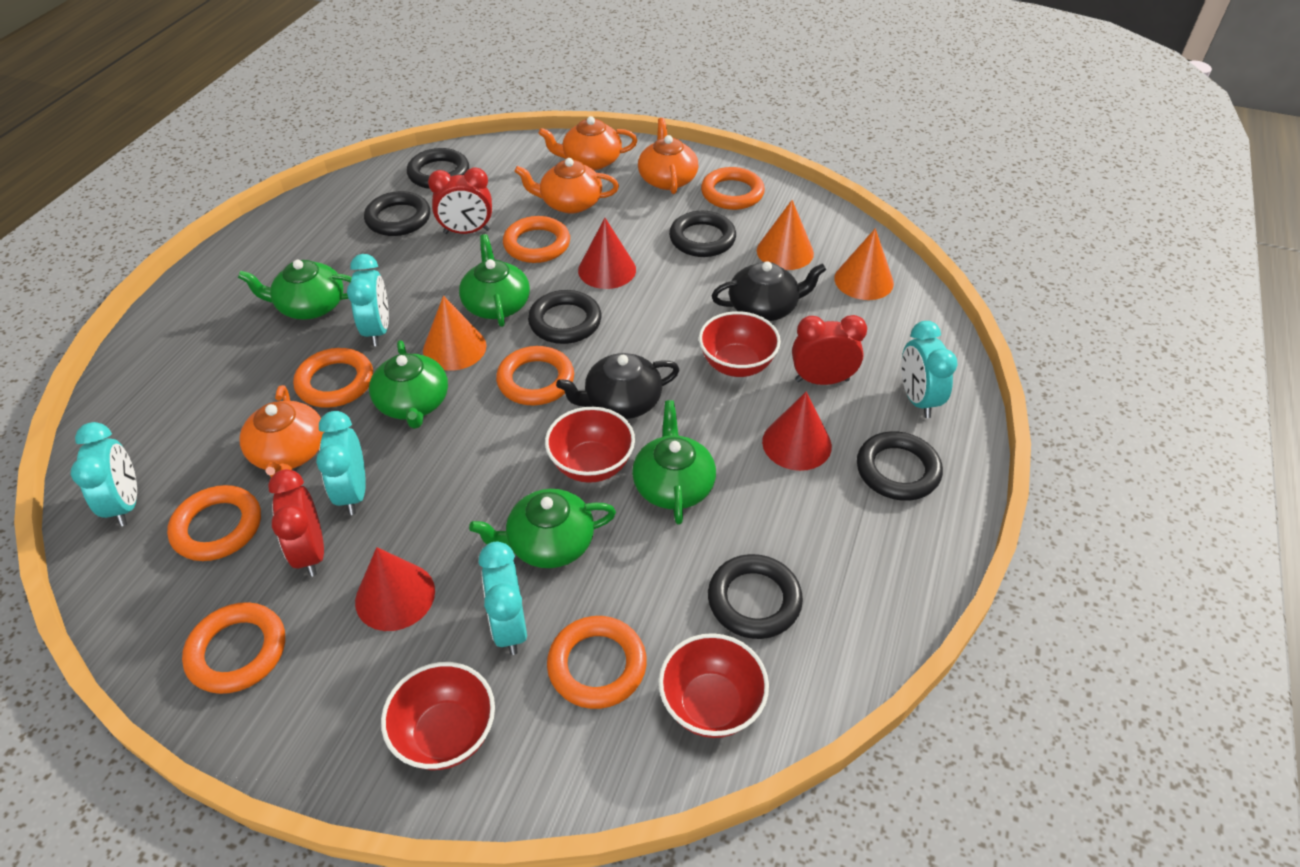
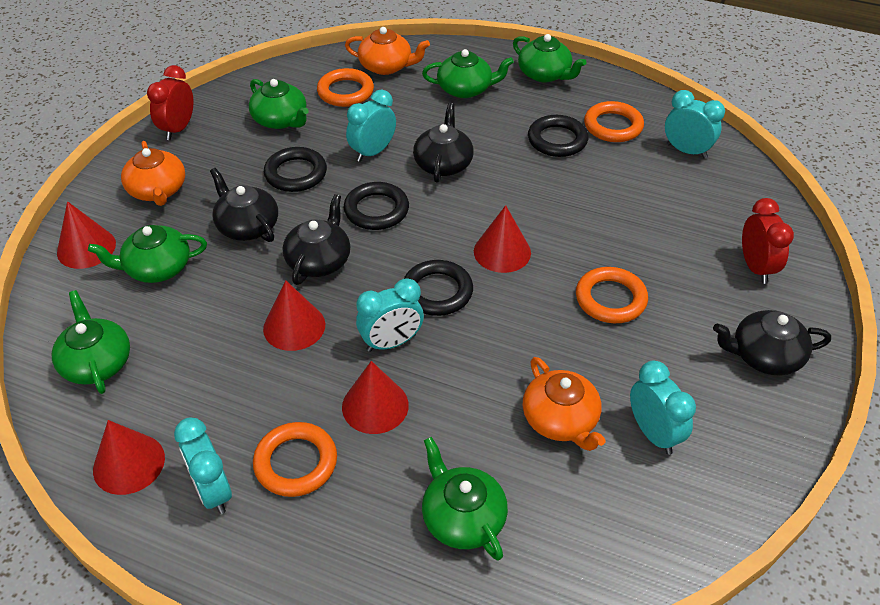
black ring: [364,191,430,236] [407,148,469,189] [528,290,601,344] [669,211,736,257] [708,554,803,639] [857,431,943,501] = 6 -> [264,147,327,192] [344,182,409,230] [404,260,473,316] [528,115,588,157] = 4
black teapot: [556,353,680,419] [712,261,826,321] = 2 -> [210,168,278,242] [283,194,350,285] [413,103,474,183] [713,310,831,375] = 4
green teapot: [238,260,352,320] [369,340,448,429] [459,234,530,327] [469,489,616,568] [632,400,716,525] = 5 -> [52,290,130,394] [88,225,207,283] [249,79,309,129] [422,49,514,98] [422,437,508,561] [513,34,587,82] = 6
orange cone: [423,295,487,371] [757,200,814,270] [834,228,894,300] = 3 -> none = 0
orange ring: [167,485,261,561] [182,602,285,694] [293,348,373,408] [496,346,574,405] [503,216,570,263] [547,616,647,709] [701,167,765,210] = 7 -> [253,422,337,497] [317,68,374,107] [576,267,648,323] [584,101,644,142] = 4
orange teapot: [240,385,324,477] [514,158,619,214] [539,116,637,170] [638,118,699,194] = 4 -> [121,141,185,206] [345,27,430,75] [523,357,606,451] = 3
red bowl: [381,662,495,770] [545,407,635,483] [659,633,769,738] [699,311,781,377] = 4 -> none = 0
red clock: [268,469,324,577] [428,167,492,234] [792,315,867,385] = 3 -> [147,65,194,140] [742,198,794,284] = 2
red cone: [355,547,435,631] [578,218,636,289] [762,392,832,471] = 3 -> [57,201,116,269] [93,420,165,495] [263,281,325,351] [342,361,409,434] [474,205,531,273] = 5

